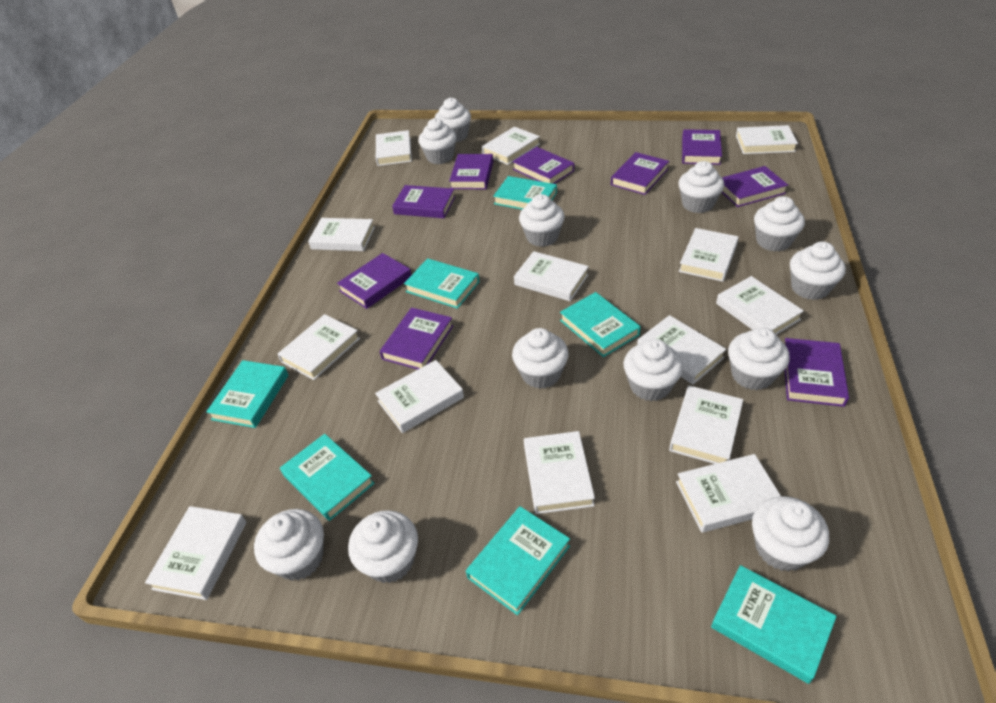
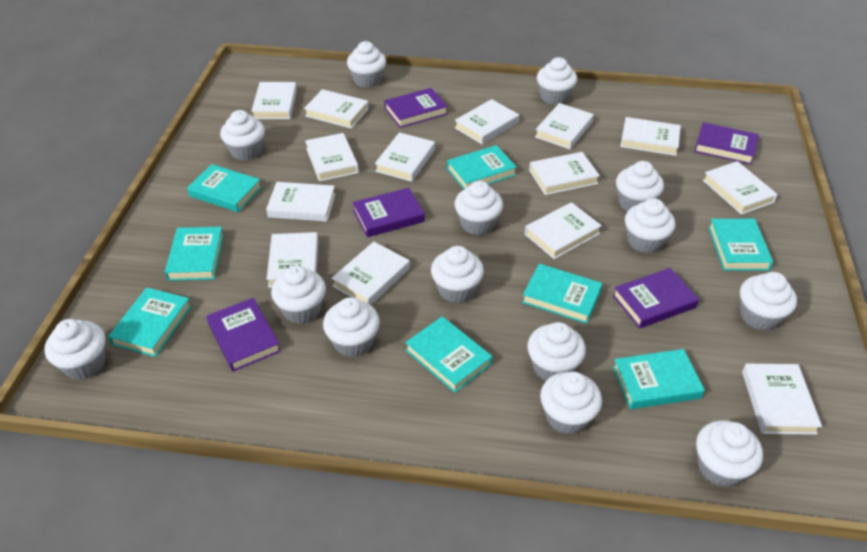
purple book: [337,253,412,309] [380,308,453,369] [392,185,455,218] [449,154,493,189] [512,147,574,184] [611,152,669,195] [682,129,722,165] [721,166,788,207] [784,338,849,407] = 9 -> [206,298,281,371] [353,188,425,237] [384,88,448,128] [613,268,699,328] [694,122,759,164] = 5
turquoise book: [206,360,289,428] [280,434,375,521] [404,258,480,309] [466,506,570,615] [493,176,557,209] [560,292,641,357] [711,565,837,684] = 7 -> [108,288,192,357] [165,227,224,281] [187,164,262,212] [405,316,492,393] [447,145,517,190] [522,264,603,324] [613,349,705,409] [708,219,773,271] = 8
white cupcake: [254,509,324,581] [348,510,418,583] [419,118,457,164] [435,98,471,142] [512,328,569,389] [519,194,565,247] [624,339,683,401] [678,161,724,213] [728,328,790,390] [752,496,829,571] [754,196,805,252] [790,241,846,300] = 12 -> [45,319,105,379] [220,110,265,161] [271,265,326,324] [323,297,380,357] [347,41,386,88] [431,246,484,303] [455,181,503,235] [527,322,586,381] [537,57,577,105] [540,372,602,435] [616,161,664,211] [625,198,675,253] [696,420,763,487] [740,272,797,330] = 14

